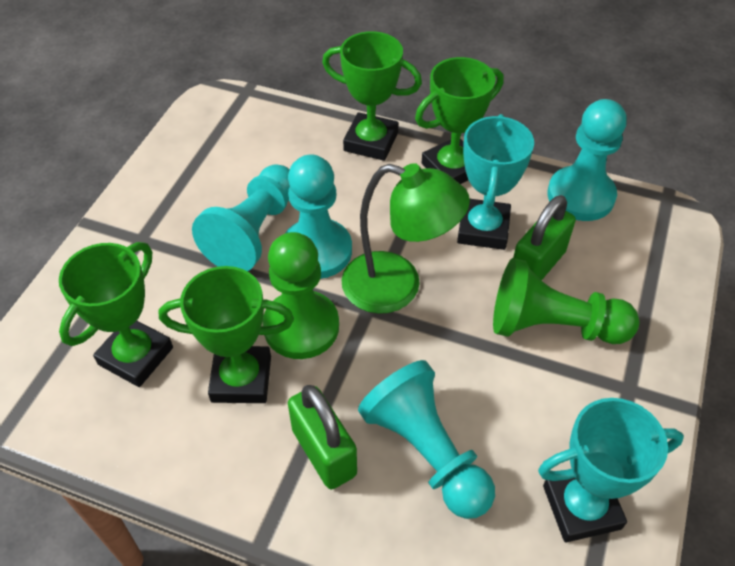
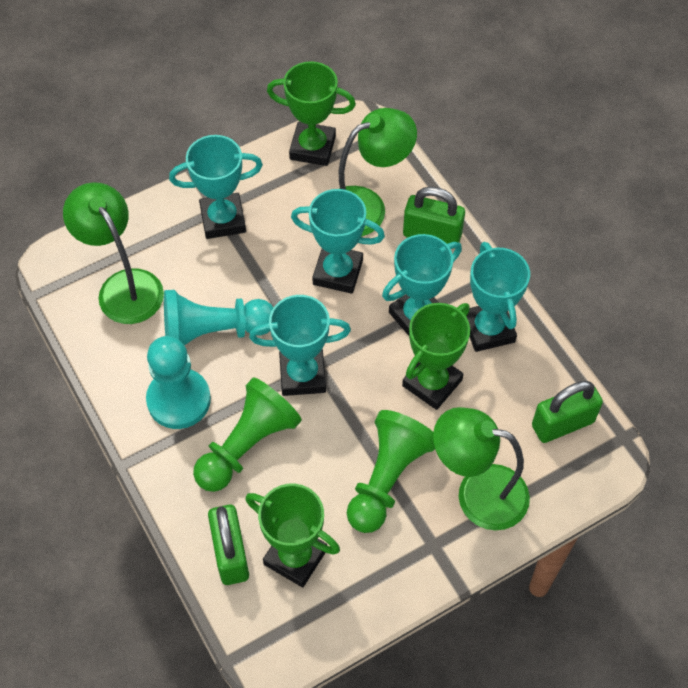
green lamp: [342,163,470,314] = 1 -> [63,182,164,324] [339,108,417,237] [433,407,530,530] = 3
green padlock: [288,385,357,490] [513,195,576,280] = 2 -> [208,505,249,585] [403,187,465,249] [532,381,603,443] = 3
green trophy: [59,242,173,387] [158,266,294,403] [322,31,422,161] [415,57,504,184] = 4 -> [245,484,340,587] [267,61,356,166] [402,303,470,410] = 3
turquoise pawn: [192,164,290,272] [286,155,352,279] [358,360,495,519] [547,99,627,221] = 4 -> [146,336,211,429] [164,290,273,345] = 2
turquoise trophy: [457,114,534,250] [538,398,684,543] = 2 -> [169,135,263,239] [249,295,351,396] [291,189,385,294] [382,234,462,336] [467,242,530,352] = 5

